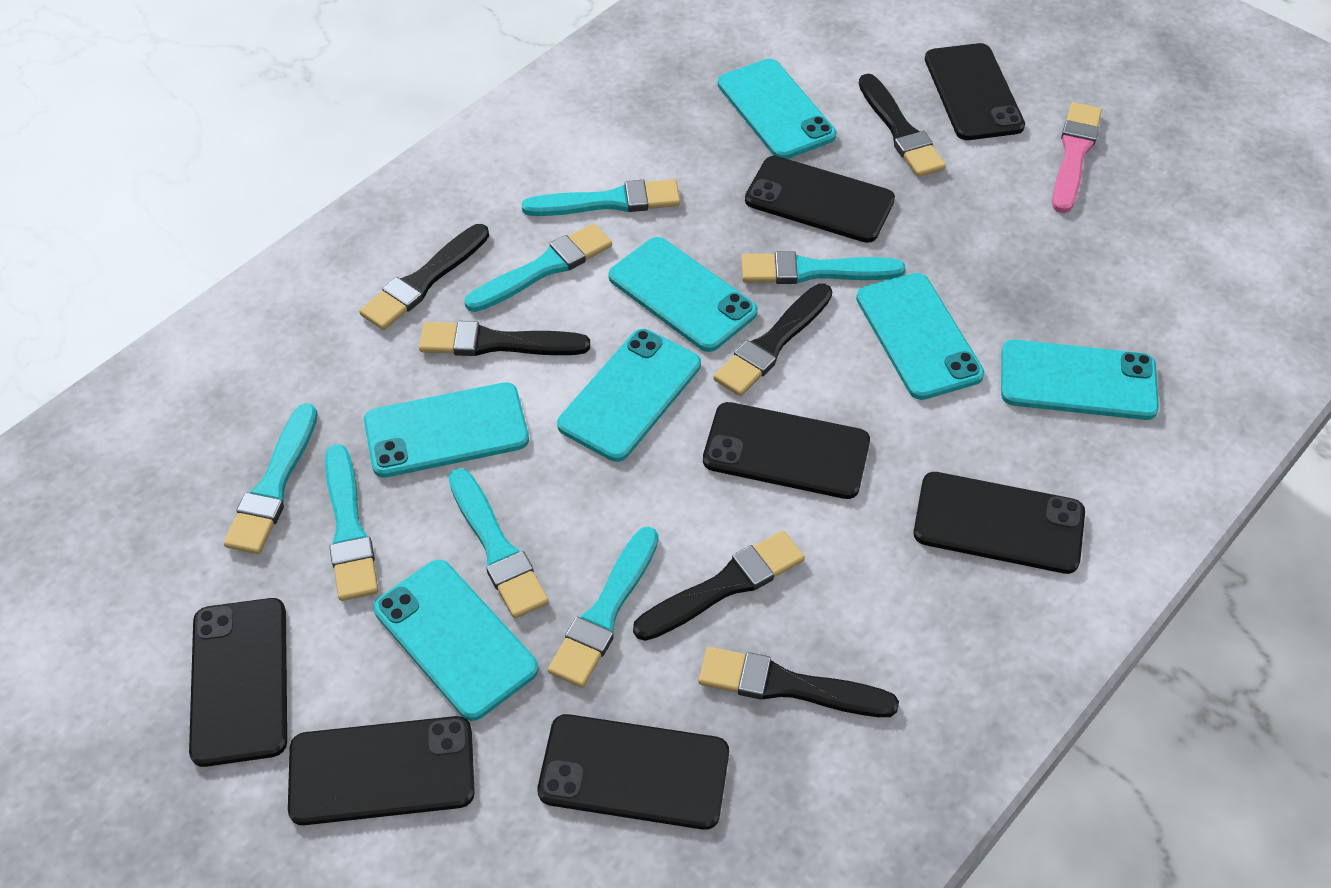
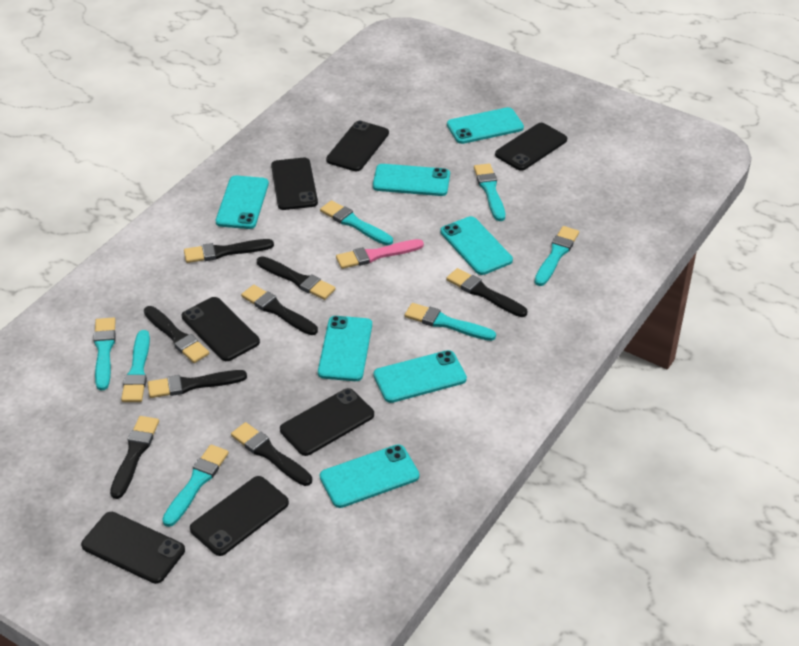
black brush: [359,224,489,330] [419,321,590,356] [633,531,805,641] [698,647,899,717] [713,284,832,396] [859,74,946,177] = 6 -> [110,416,159,499] [144,306,209,363] [148,370,247,398] [184,239,274,263] [231,422,312,486] [241,285,318,335] [257,256,335,300] [446,268,527,317] = 8

